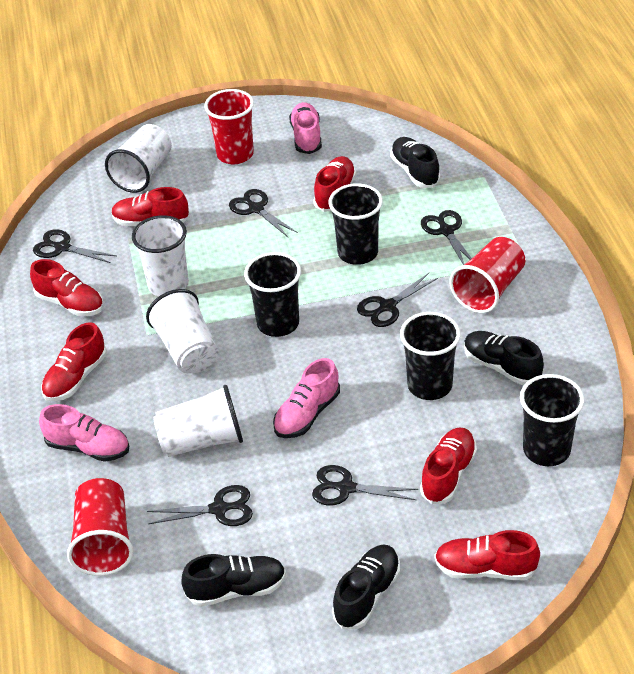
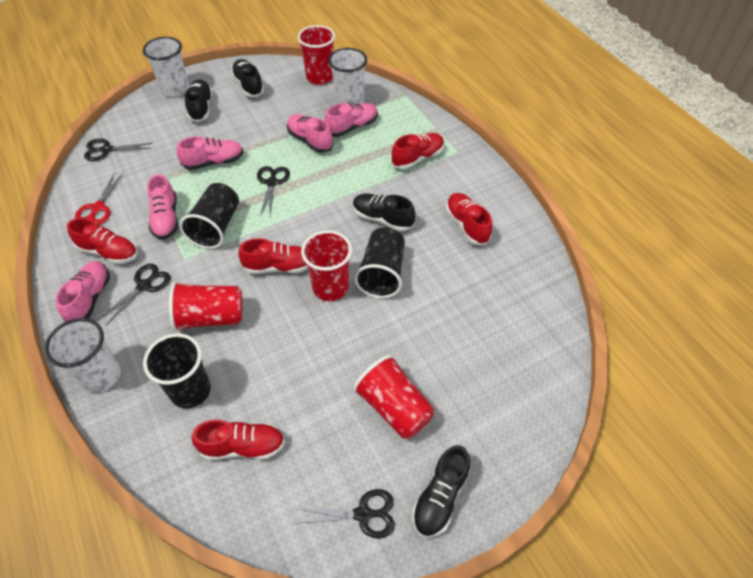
black cup: [244,252,301,337] [328,183,383,265] [400,312,461,400] [520,374,584,466] = 4 -> [143,333,211,408] [179,183,239,249] [354,227,405,298] = 3
black scissors: [33,229,116,263] [147,485,253,526] [229,189,298,237] [312,465,418,506] [357,273,438,327] [421,210,472,265] = 6 -> [84,139,152,161] [98,264,171,325] [257,166,290,216] [295,489,395,539] = 4
pink shoe: [39,404,129,462] [273,358,340,438] [289,102,322,154] = 3 -> [55,261,110,322] [147,174,178,240] [177,136,244,170] [287,114,333,153] [324,103,378,137] = 5
red cup: [67,478,134,576] [204,89,254,164] [449,237,525,313] = 3 -> [169,281,243,332] [298,25,335,85] [301,230,352,301] [353,355,435,439] = 4
red scissors: none = 0 -> [75,174,123,225] = 1
red shoe: [30,259,103,316] [41,322,107,401] [111,187,189,226] [313,156,356,212] [420,428,477,504] [435,530,540,580] = 6 -> [67,218,138,264] [192,420,285,460] [238,238,308,274] [391,133,444,169] [446,193,492,245] = 5
white cup: [105,124,172,193] [132,215,189,296] [146,289,218,374] [153,385,243,457] = 4 -> [45,318,121,393] [143,37,189,97] [328,48,367,105] = 3

